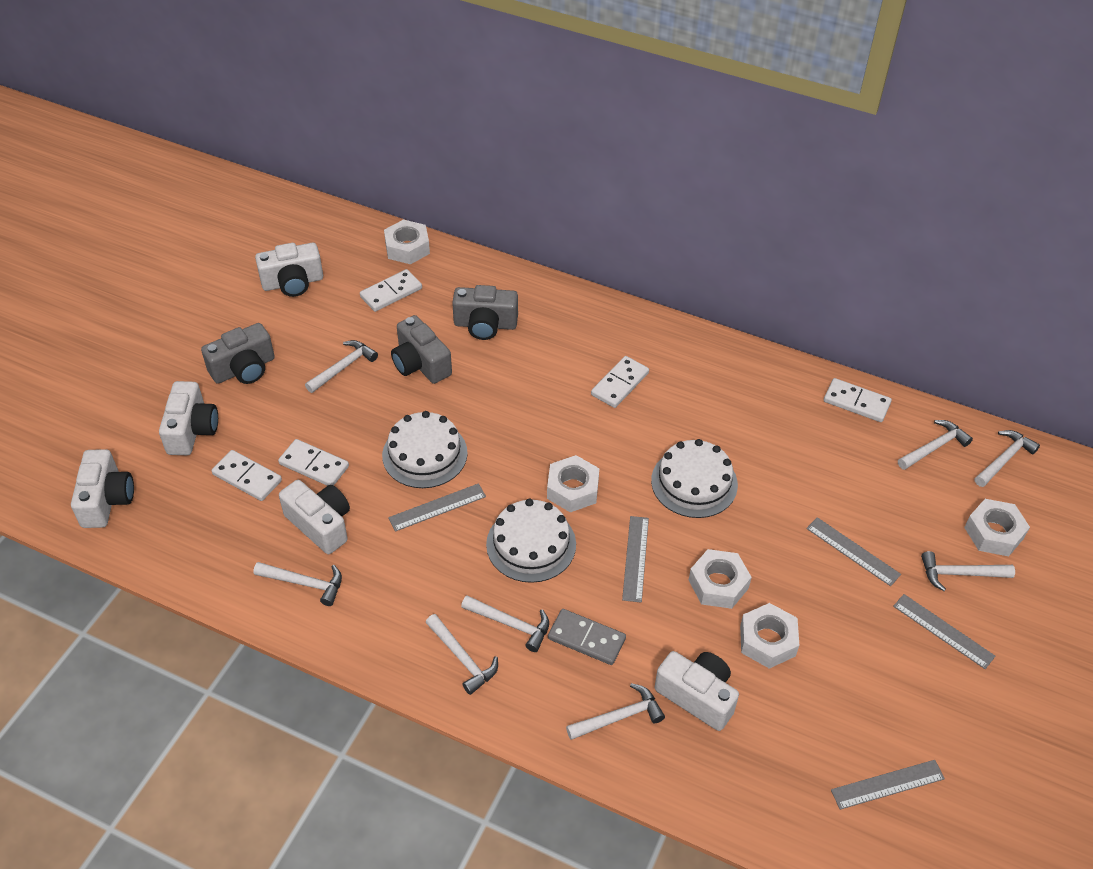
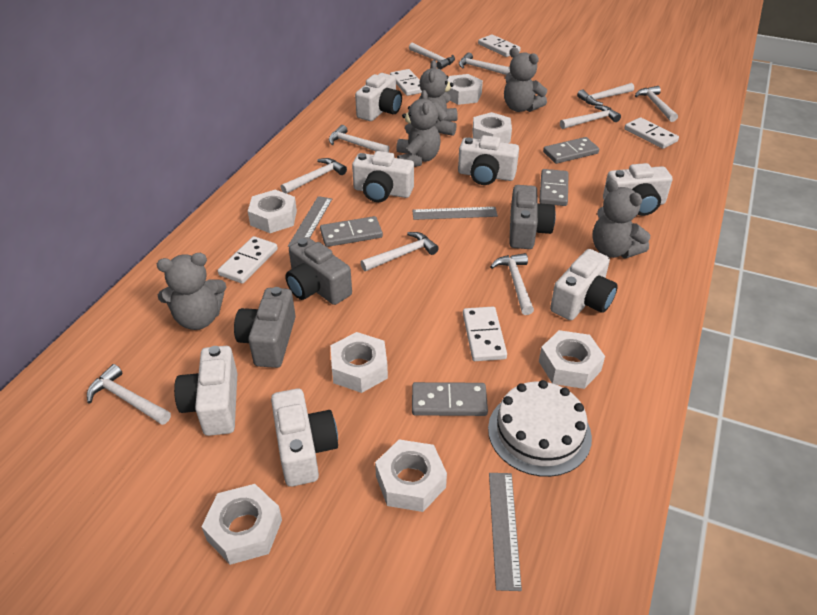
grey domino: [548,609,626,665] = 1 -> [320,216,383,247] [412,382,488,416] [539,169,569,206] [543,137,599,164] = 4
grey ruler: [388,483,486,532] [622,516,649,602] [806,517,901,586] [831,760,945,810] [893,594,995,669] = 5 -> [288,196,332,247] [412,207,498,220] [489,473,522,591] = 3
grey teddy bear: none = 0 -> [157,253,226,330] [396,90,441,167] [419,60,458,136] [504,47,547,112] [592,179,650,258] = 5
white cake: [382,411,468,488] [486,499,576,583] [651,439,738,518] = 3 -> [488,380,592,477] = 1
white camera: [71,449,134,528] [159,381,218,455] [255,243,323,297] [279,480,350,554] [655,651,739,731] = 5 -> [174,346,237,436] [271,388,338,487] [352,151,414,202] [355,73,402,121] [458,135,519,185] [550,249,618,320] [603,163,673,216] = 7
white hammer: [253,562,342,606] [305,340,378,393] [426,614,498,695] [461,595,549,652] [566,683,665,740] [898,420,973,470] [921,551,1015,591] [975,430,1040,487] = 8 -> [87,364,171,425] [281,158,347,194] [329,125,389,152] [360,232,439,271] [409,42,455,70] [459,52,510,75] [490,253,534,315] [560,105,621,129] [577,83,634,105] [635,86,678,122] = 10
white nut: [384,219,430,264] [547,455,599,512] [689,549,752,609] [740,603,799,669] [964,499,1030,556] = 5 -> [201,484,282,565] [248,190,297,233] [331,332,388,393] [375,440,447,512] [447,74,483,105] [472,112,512,143] [539,330,605,389] = 7

